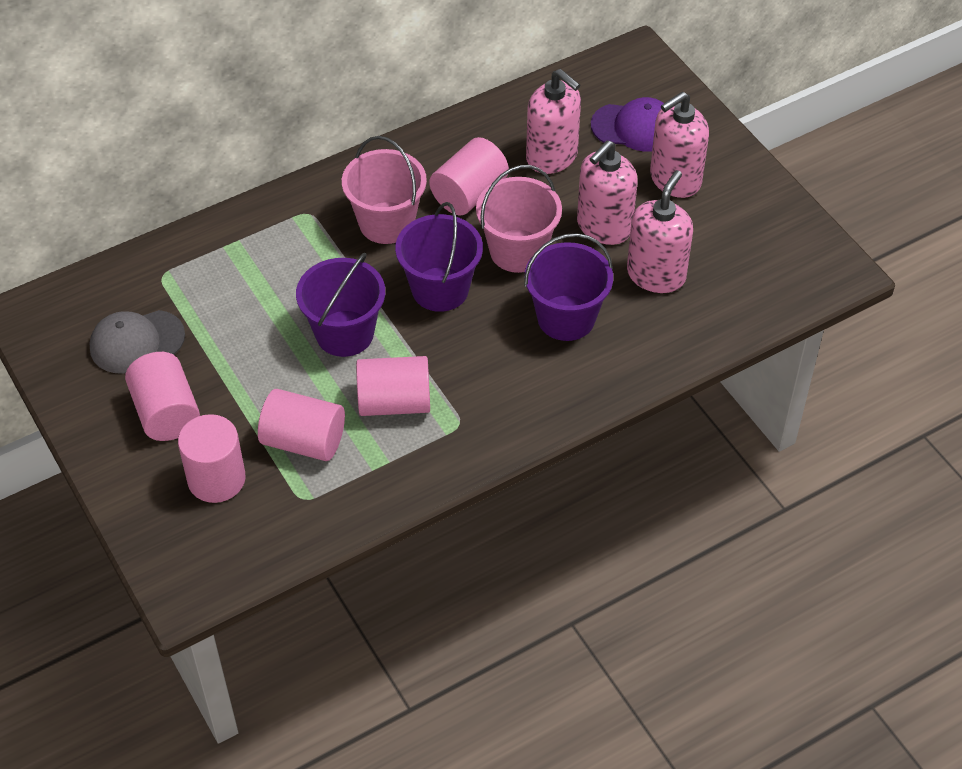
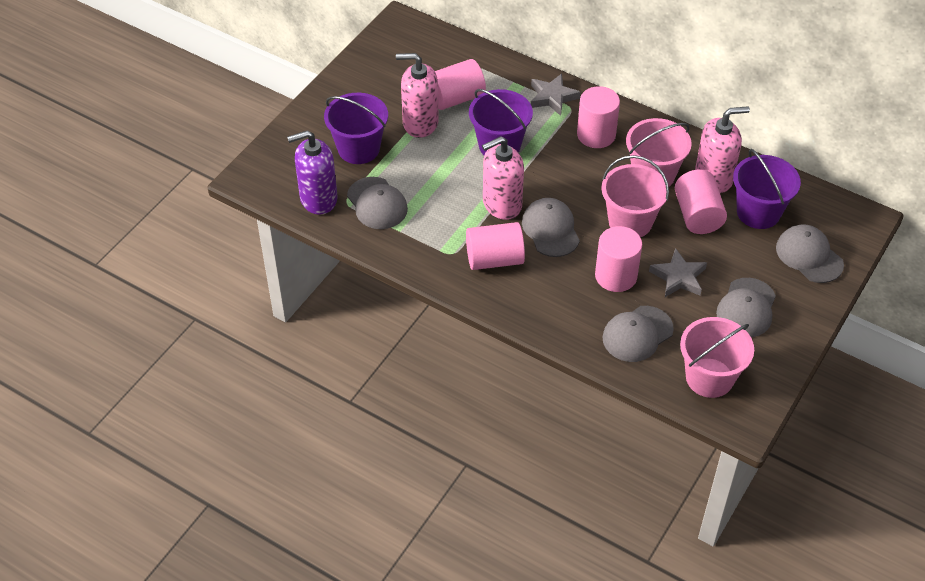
grey cap: [89,310,185,374] = 1 -> [347,177,408,229] [522,198,580,257] [602,306,674,362] [716,278,776,338] [776,225,844,283] = 5
grey star: none = 0 -> [531,74,580,116] [649,248,707,297] = 2
pink bucket: [342,136,427,244] [476,165,562,273] = 2 -> [601,155,669,237] [626,118,692,187] [680,317,754,398] = 3
pink soap dispenser: [526,69,581,174] [577,140,638,245] [627,170,693,293] [650,92,709,198] = 4 -> [396,53,439,138] [482,136,524,220] [695,106,750,193] = 3
purple cap: [591,97,664,151] = 1 -> none = 0
purple soap dispenser: none = 0 -> [287,130,337,215] = 1

